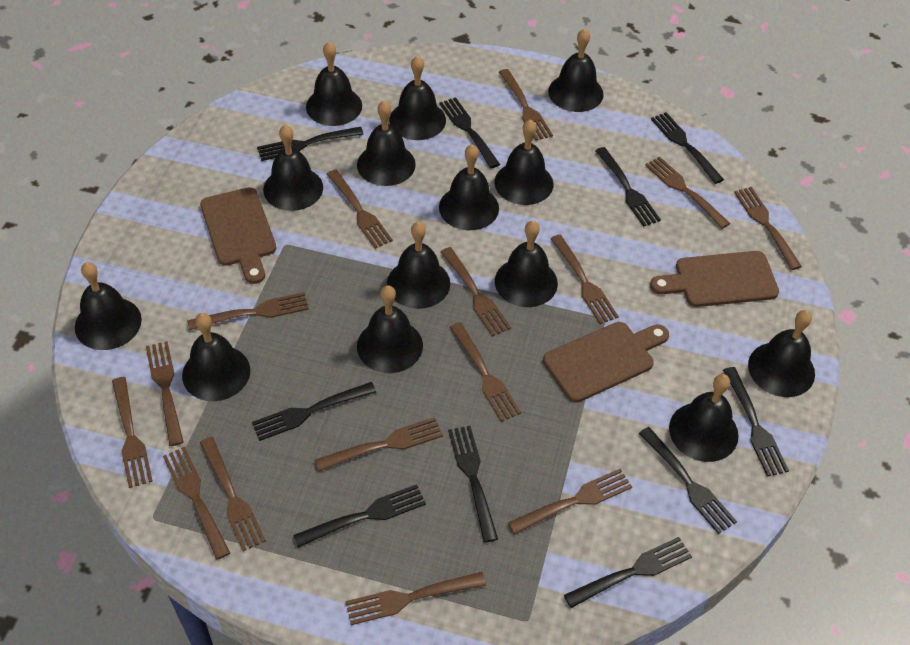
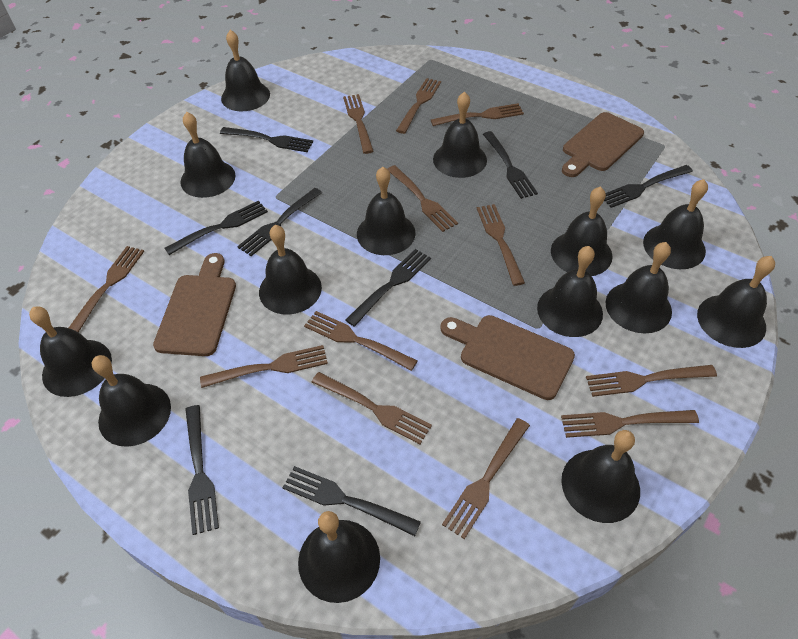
black fork: [252,382,376,441] [257,127,364,161] [293,484,426,548] [439,97,500,168] [448,426,498,542] [564,537,692,608] [595,147,661,227] [639,427,737,534] [651,112,724,184] [723,367,789,477] = 10 -> [165,201,268,255] [185,405,219,535] [220,127,313,152] [237,188,322,256] [282,466,421,536] [345,249,431,327] [483,131,538,199] [604,165,693,208] = 8
brown fork: [112,377,153,488] [146,341,184,446] [163,447,230,560] [187,292,309,331] [200,437,266,551] [315,417,443,471] [327,169,393,249] [345,572,486,625] [441,247,511,337] [450,322,521,422] [499,69,553,141] [508,469,632,535] [550,235,619,324] [645,156,730,229] [734,187,802,270] = 15 -> [69,246,144,333] [200,345,328,388] [304,311,418,371] [312,372,432,444] [343,94,374,154] [387,165,458,232] [396,78,441,134] [431,103,524,126] [442,418,530,539] [477,204,525,286] [561,410,699,438] [586,365,717,397] = 12

